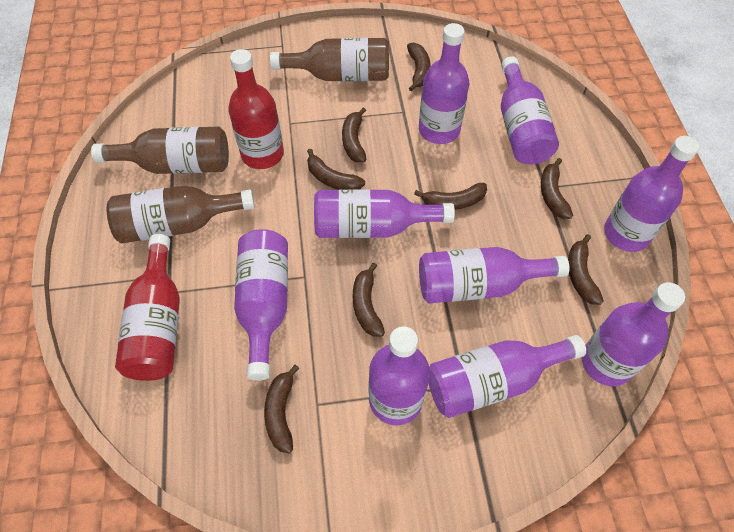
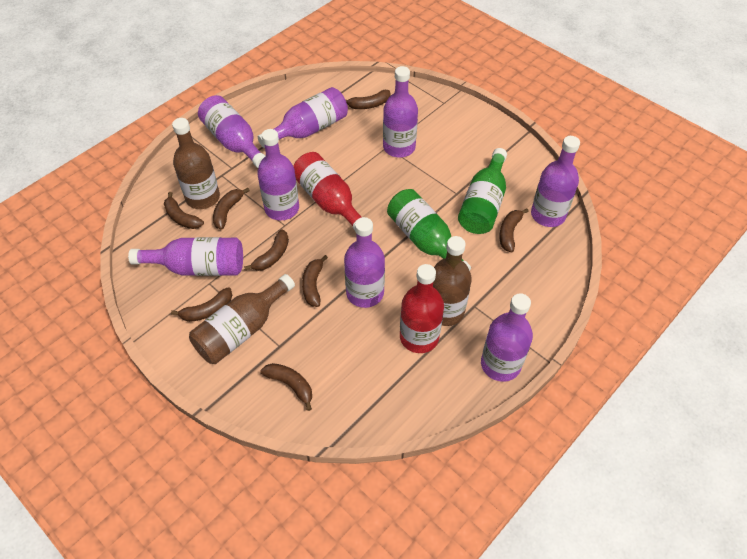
green bottle: none = 0 -> [387,189,471,271] [458,148,507,234] = 2
purple bottle: [234,229,288,381] [314,189,455,238] [369,326,430,425] [419,23,469,144] [419,247,570,303] [428,335,586,418] [501,56,559,165] [582,282,685,386] [604,136,699,252] = 9 -> [128,237,243,276] [198,95,265,168] [257,129,299,220] [258,87,348,148] [344,217,385,308] [383,66,418,158] [481,293,533,382] [531,136,580,227] = 8

